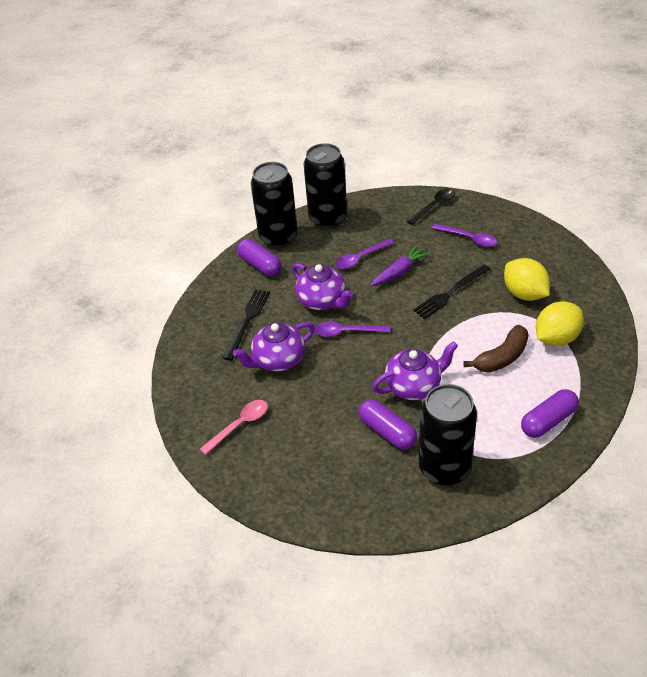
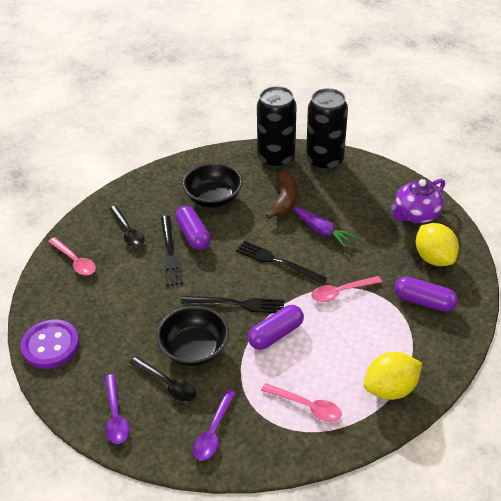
black bowl: none = 0 -> [157,306,229,366] [182,163,243,208] = 2
black can: [251,162,298,248] [304,143,347,229] [419,384,477,486] = 3 -> [257,86,297,169] [306,88,348,171] = 2
black fork: [223,289,270,361] [413,264,491,319] = 2 -> [161,215,183,286] [181,296,284,313] [236,240,327,284] = 3
black spoon: [407,189,455,225] = 1 -> [109,206,145,247] [130,356,196,402] = 2
pink spoon: [200,400,268,455] = 1 -> [48,237,96,275] [261,383,342,422] [311,276,382,302] = 3
purple button: none = 0 -> [21,319,79,369] = 1
purple spoon: [314,322,390,337] [335,239,394,269] [432,223,497,247] = 3 -> [105,374,130,444] [193,389,236,460] = 2
purple teapot: [233,322,315,372] [292,263,353,310] [372,341,458,400] = 3 -> [391,179,445,223] = 1

